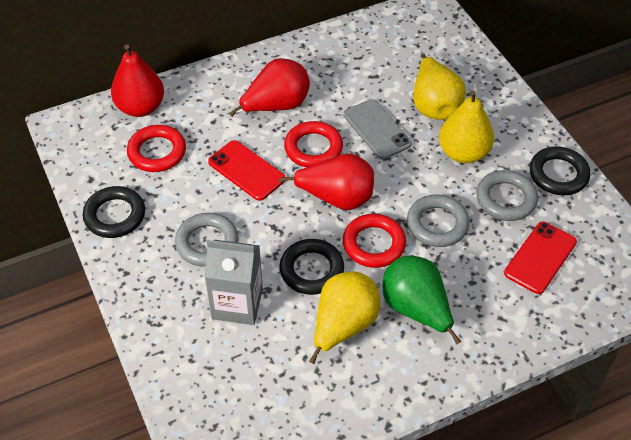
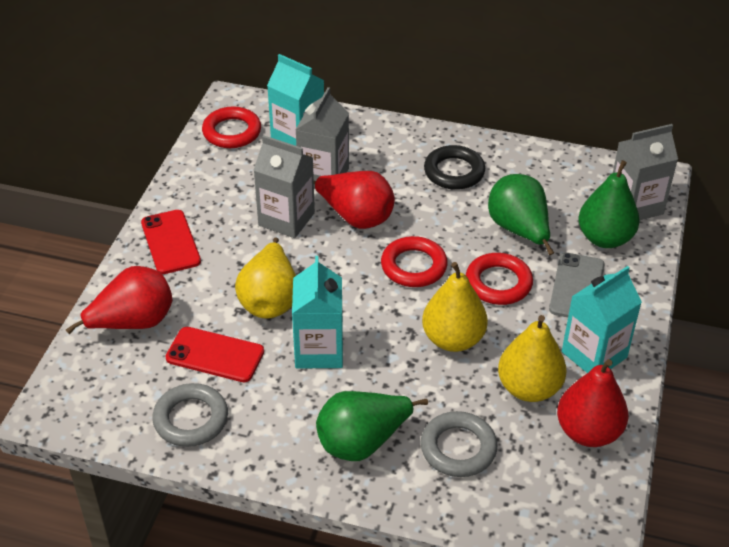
black ring: [83,186,145,238] [279,239,344,295] [530,146,591,195] = 3 -> [424,145,485,190] = 1
green pear: [383,256,461,345] = 1 -> [316,391,428,461] [488,174,554,255] [578,160,640,248] = 3
grey carton: [204,240,263,325] = 1 -> [254,135,315,238] [295,87,349,188] [613,124,678,220] = 3
grey ring: [175,213,239,267] [407,195,470,247] [476,170,538,221] = 3 -> [152,383,228,447] [421,411,497,477] = 2
turquoise carton: none = 0 -> [267,54,324,146] [292,256,343,369] [562,266,642,373] = 3

